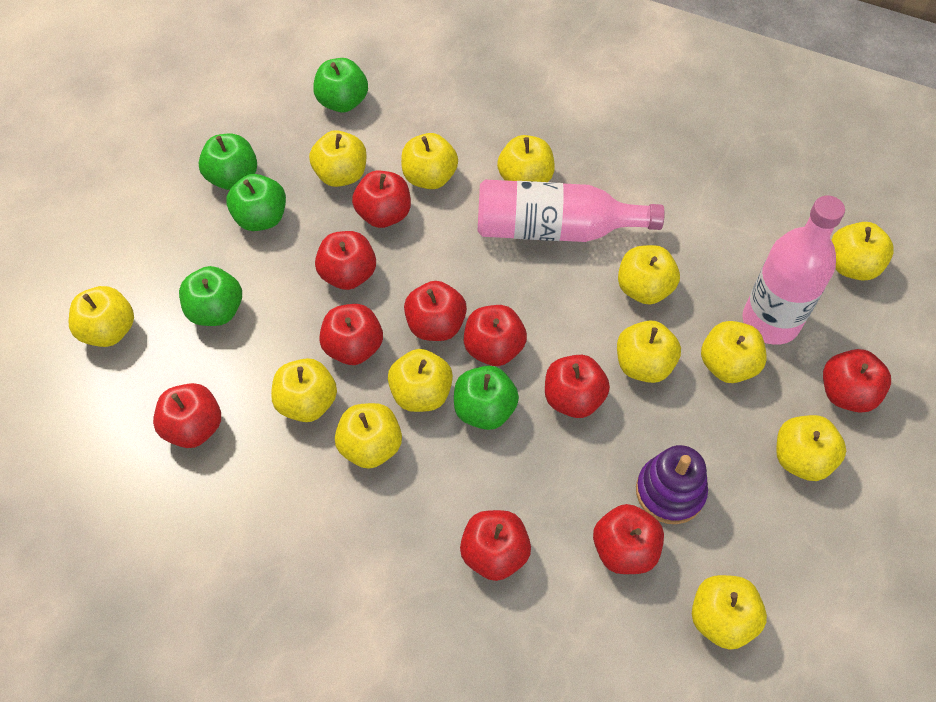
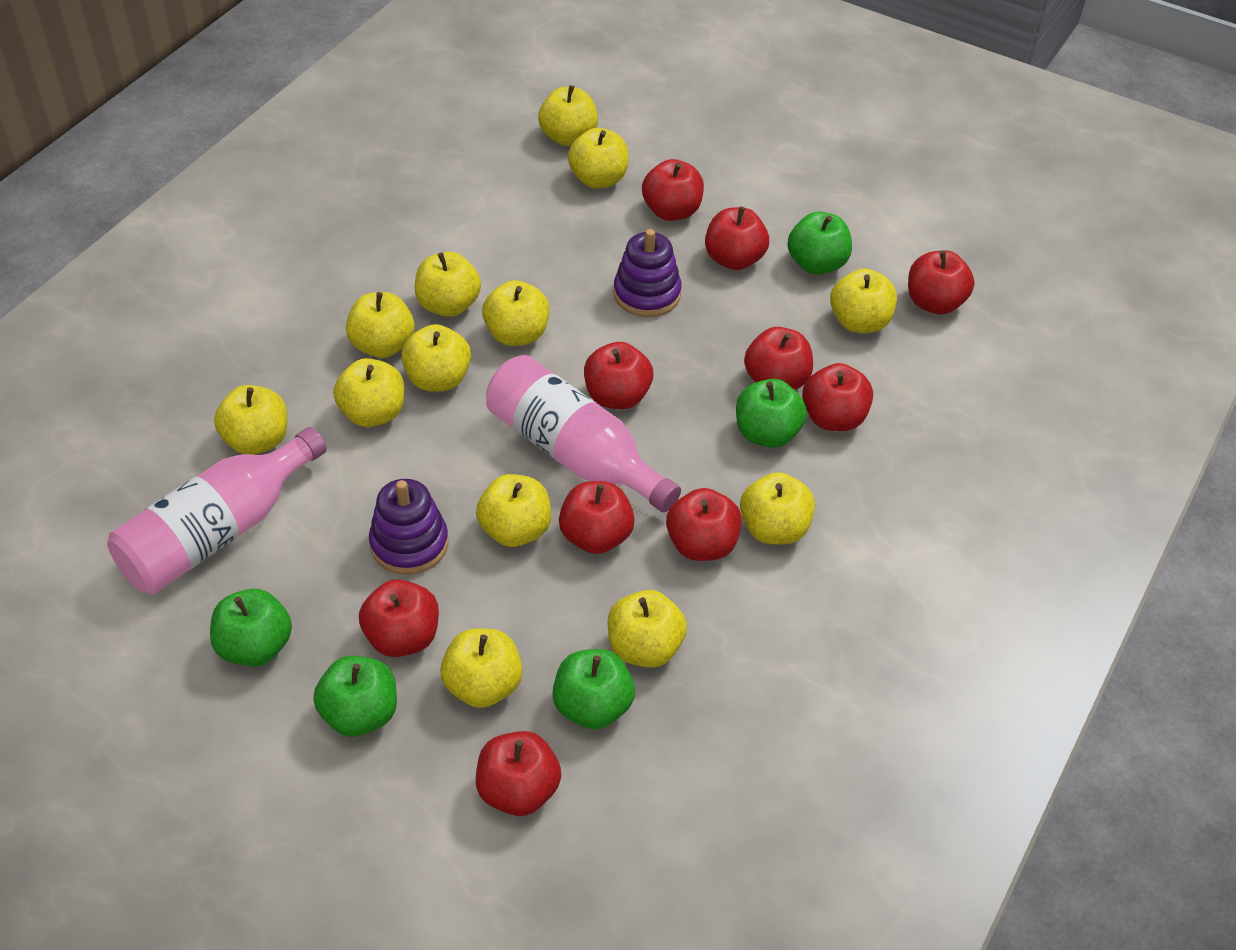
purple stacking toy: [636,445,708,524] = 1 -> [369,479,448,575] [614,229,682,317] = 2

